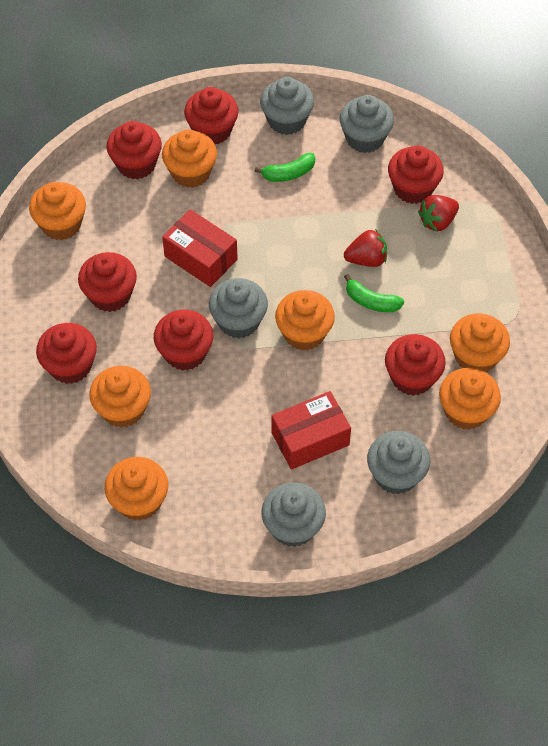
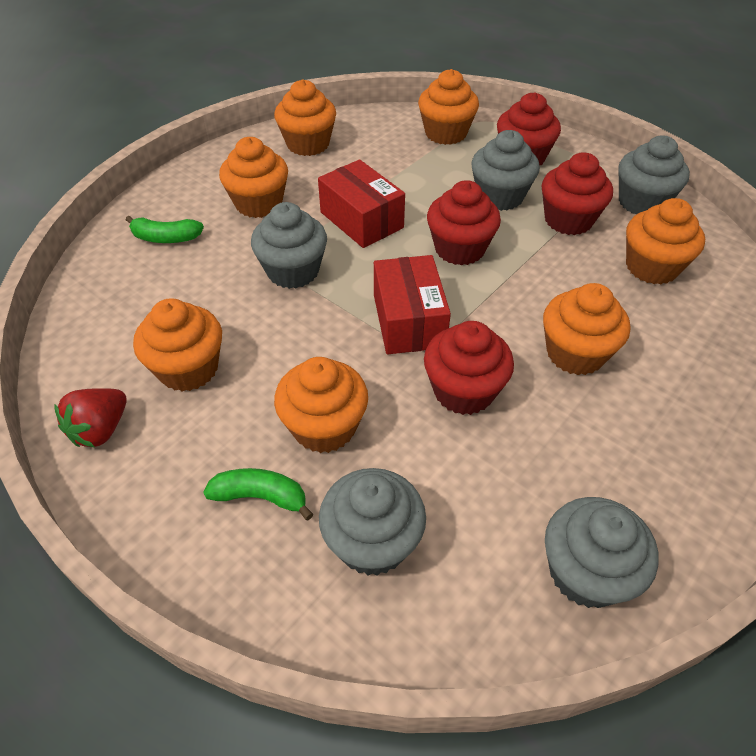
red cupcake: [36,323,97,384] [78,252,137,312] [107,121,162,179] [154,310,214,371] [184,87,239,144] [385,334,446,396] [388,146,444,204] = 7 -> [424,321,514,415] [427,180,501,265] [497,92,561,166] [542,152,613,235] = 4
red strawberry: [344,229,387,267] [418,195,459,231] = 2 -> [54,388,127,447] = 1

